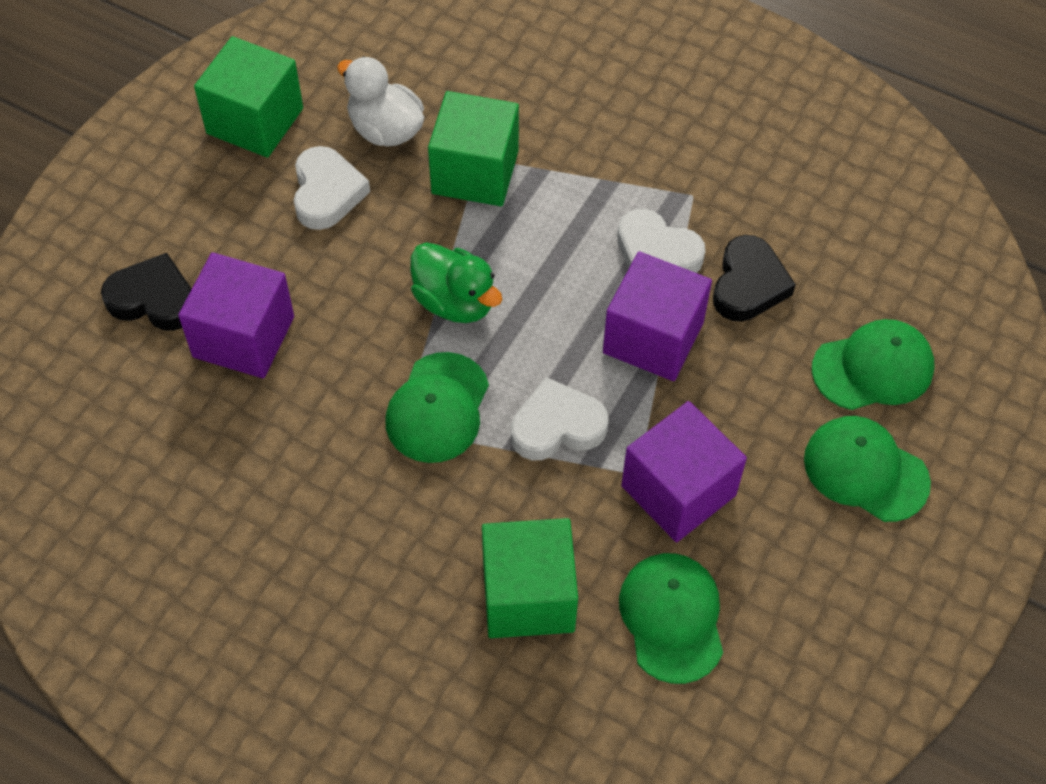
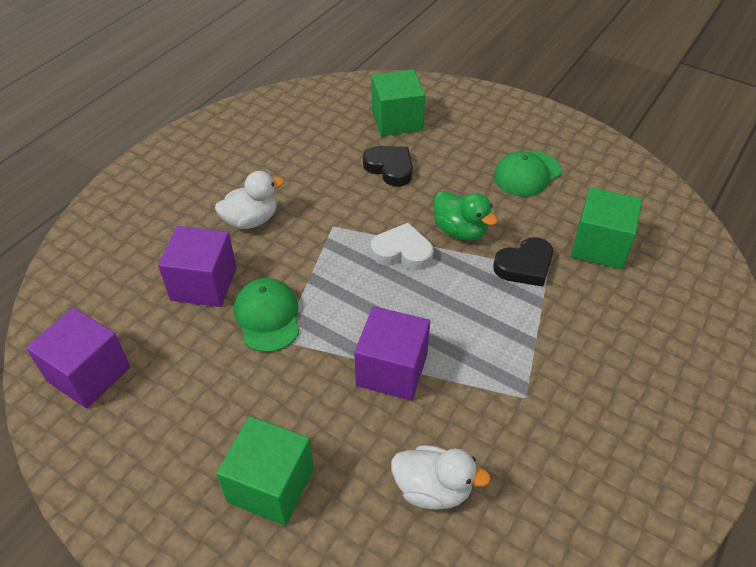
green cap: [385,352,489,463] [619,553,723,684] [804,416,931,522] [812,319,935,410] = 4 -> [234,278,299,352] [494,151,562,197] = 2
white duck: [337,56,424,147] = 1 -> [215,171,284,229] [391,445,491,510] = 2
white heart: [294,146,370,230] [511,377,609,460] [617,209,705,273] = 3 -> [371,223,433,270] = 1

